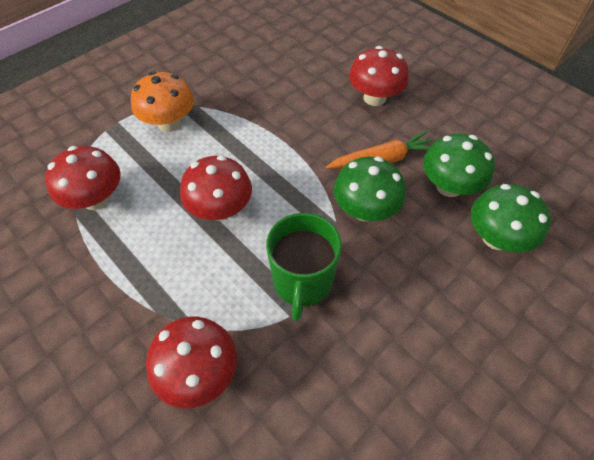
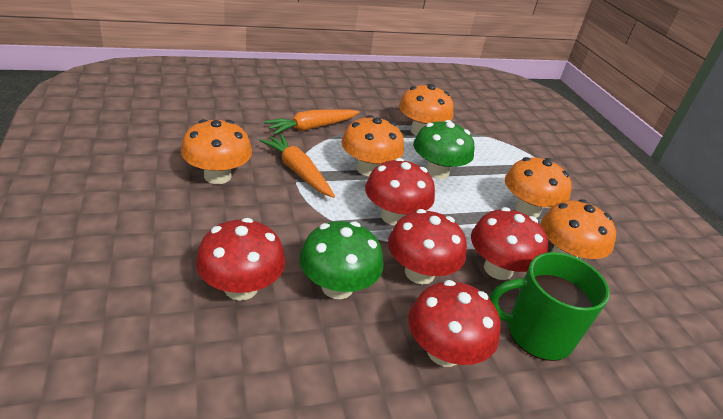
green mushroom: [334,156,405,221] [423,133,495,197] [471,184,551,253] = 3 -> [299,221,383,299] [413,120,474,179] = 2
orange carrot: [326,131,433,169] = 1 -> [259,134,335,198] [264,109,359,135] = 2
orange mushroom: [131,71,194,132] = 1 -> [181,119,252,184] [341,115,404,176] [399,84,454,136] [505,157,572,218] [541,199,616,259] = 5
red mushroom: [45,146,121,210] [146,316,237,408] [180,155,252,221] [349,46,409,106] = 4 -> [196,218,286,301] [365,158,435,225] [388,209,467,284] [408,280,501,367] [471,207,548,280] = 5

